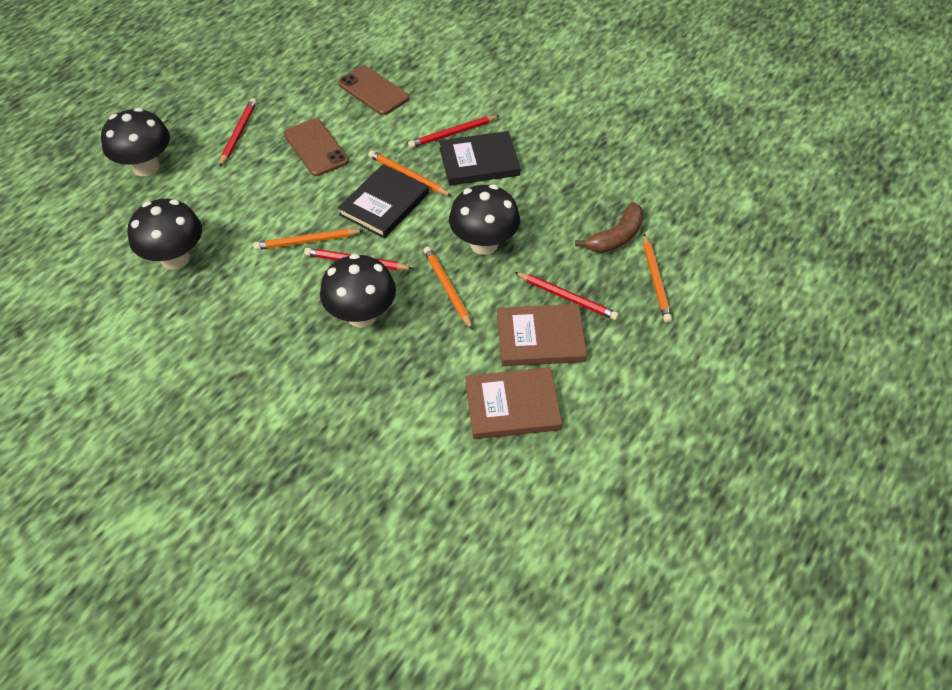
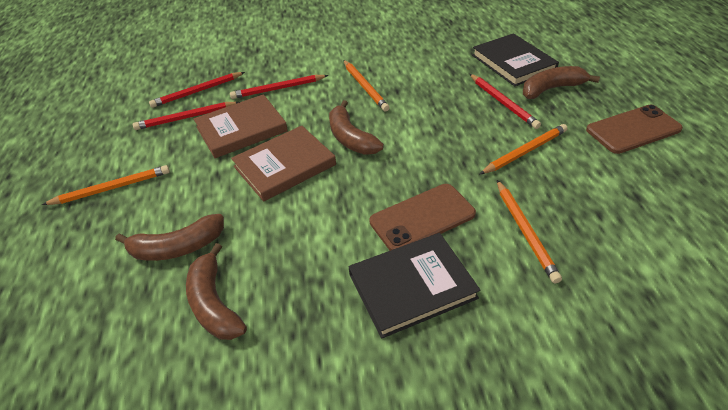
black mushroom: [101,108,170,176] [128,199,202,270] [320,254,396,328] [449,184,520,255] = 4 -> none = 0
brown banana: [575,202,644,253] = 1 -> [115,214,224,261] [186,243,247,340] [329,100,384,155] [523,66,600,99] = 4

